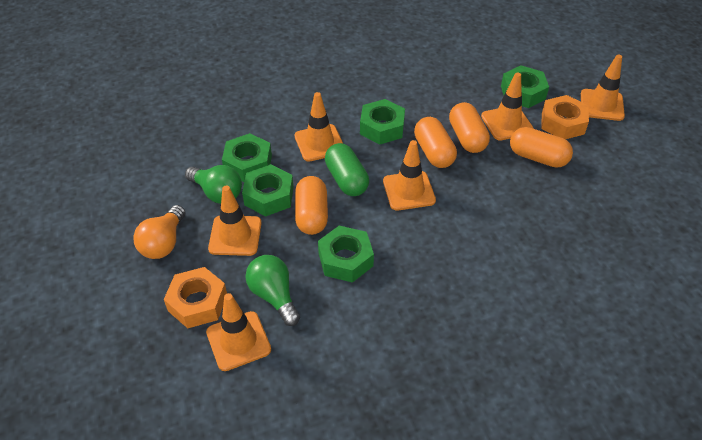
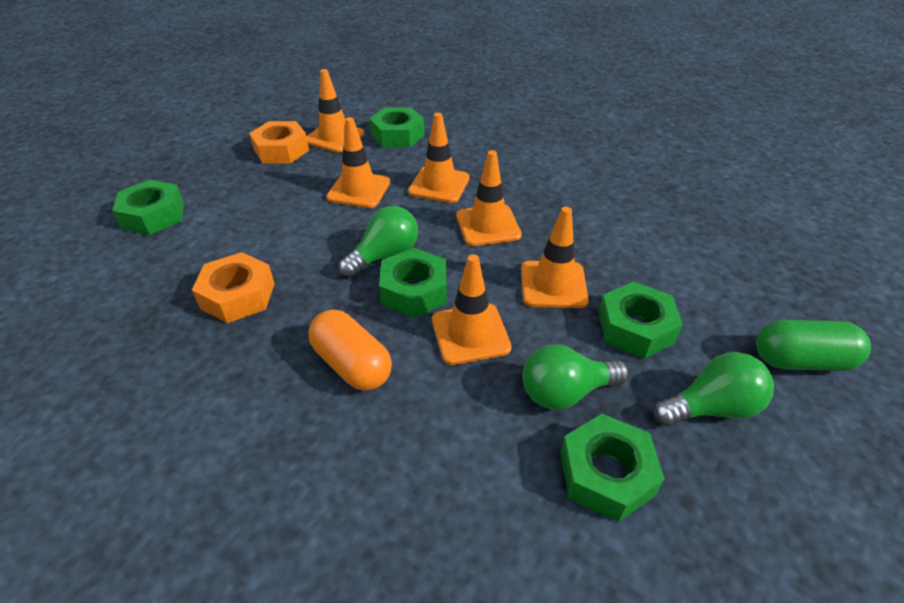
green light bulb: [185,165,242,204] [245,255,300,326] = 2 -> [339,206,418,277] [523,344,629,410] [654,352,774,427] = 3
orange capsule: [295,176,328,235] [414,117,457,168] [449,102,490,153] [510,127,573,168] = 4 -> [308,310,392,391] = 1
orange light bulb: [133,205,186,259] = 1 -> none = 0

